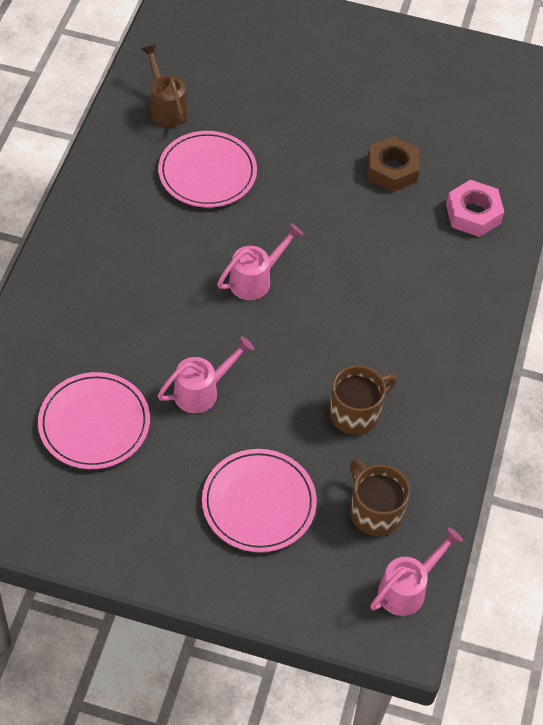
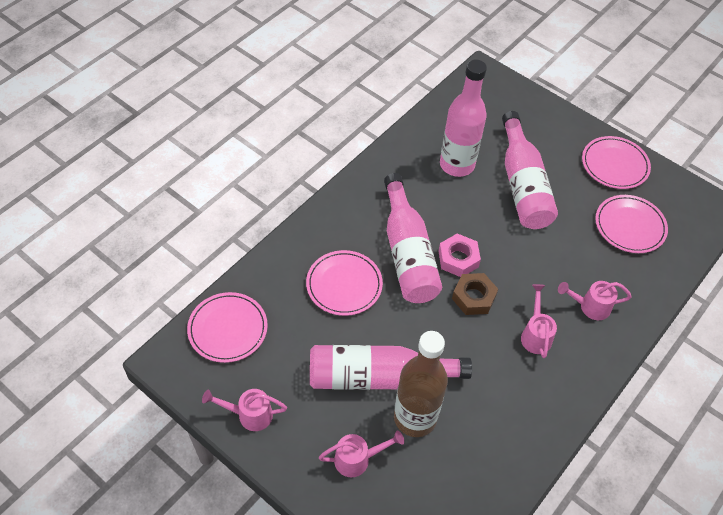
brown bottle: none = 0 -> [394,331,448,437] = 1
brown mug: [329,365,396,435] [350,460,410,536] = 2 -> none = 0
brown watering can: [141,44,188,127] = 1 -> none = 0
pink bottle: none = 0 -> [310,345,472,390] [384,173,442,303] [440,60,487,177] [502,111,558,229] = 4
pink plate: [38,372,150,469] [158,131,257,208] [202,449,317,552] = 3 -> [187,292,268,363] [306,250,383,316] [582,136,651,189] [595,195,668,253] = 4
pink watering can: [158,336,254,413] [217,223,303,300] [370,527,463,616] = 3 -> [202,389,287,431] [319,431,404,477] [521,284,557,358] [558,281,632,320] = 4

